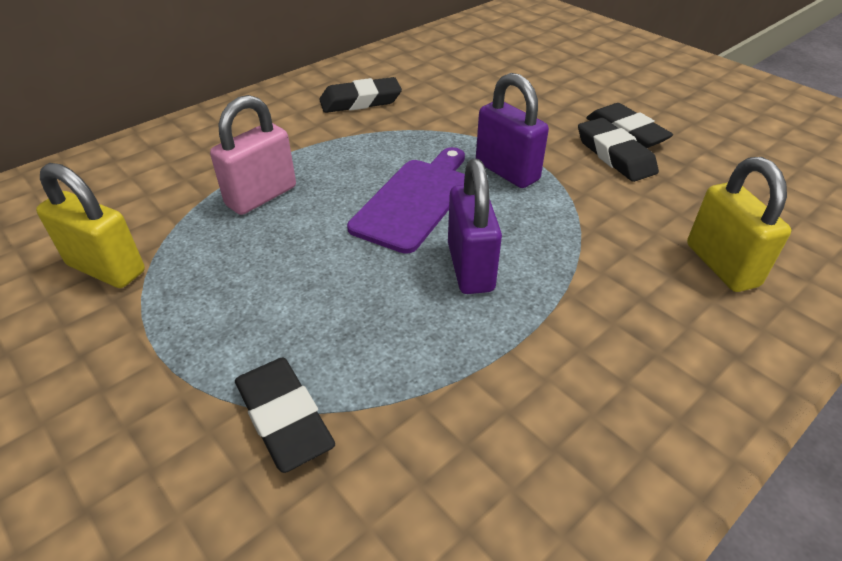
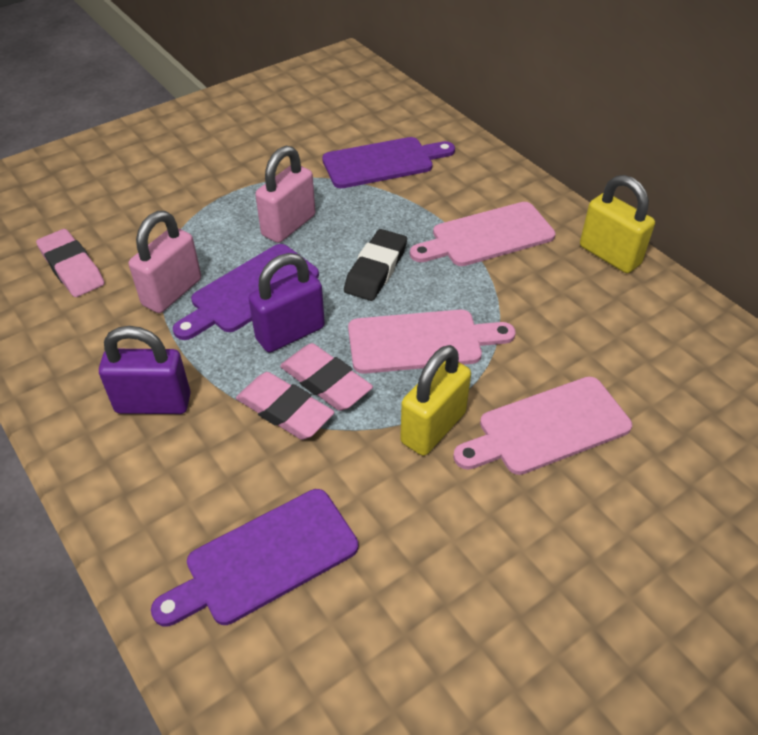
black eraser: [235,357,335,473] [319,77,402,113] [578,118,659,182] [586,103,673,148] = 4 -> [344,229,407,301] = 1
pink cutting board: none = 0 -> [348,310,516,374] [410,202,556,266] [453,377,632,475] = 3
pink eraser: none = 0 -> [36,229,105,297] [236,372,335,440] [280,343,373,411] = 3
pink padlock: [210,95,296,215] = 1 -> [129,211,201,313] [255,146,315,243] = 2
purple cutting board: [347,147,465,254] = 1 -> [151,489,358,627] [173,244,319,340] [322,137,455,188] = 3

